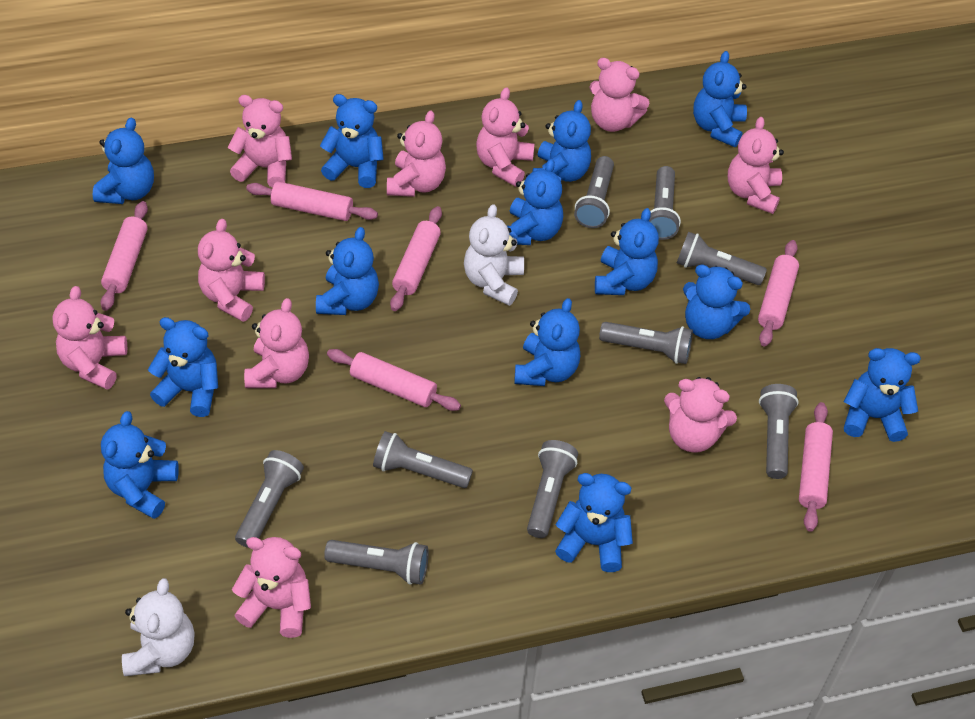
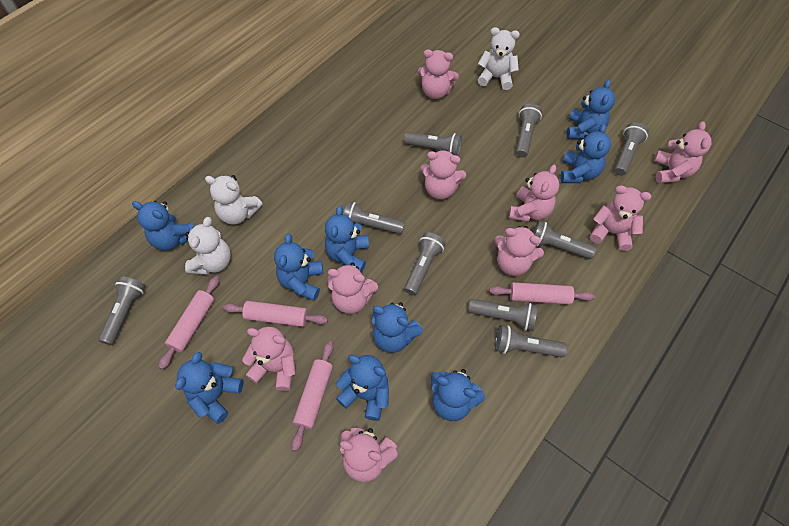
blue teddy bear: [93,118,154,204] [101,411,179,519] [148,317,218,417] [316,227,379,315] [320,94,384,188] [507,159,563,245] [514,298,580,386] [532,100,591,182] [555,473,633,572] [595,208,659,295] [683,264,750,339] [693,51,747,147] [844,348,921,442] = 13 -> [132,201,193,251] [175,352,243,424] [274,233,323,301] [325,206,369,273] [336,355,389,421] [372,302,423,353] [431,369,485,421] [560,124,611,183] [567,80,615,139] = 9
pink rolling pin: [101,201,148,311] [246,181,378,221] [327,349,461,411] [390,206,442,311] [758,240,799,347] [799,402,833,532] = 6 -> [158,276,219,370] [223,301,328,327] [291,341,334,451] [489,282,595,305] = 4
pink teddy bear: [52,286,127,390] [198,219,265,322] [228,95,292,188] [232,537,311,638] [244,298,309,388] [387,110,446,197] [476,87,534,186] [589,58,649,132] [664,377,737,453] [728,117,784,214] = 10 -> [242,327,296,391] [327,262,378,314] [340,428,398,482] [418,49,459,99] [420,150,466,199] [494,226,544,276] [509,165,559,222] [590,185,651,251] [654,121,711,183] = 9
white teddy bear: [122,578,194,676] [464,204,524,306] = 2 -> [185,217,231,275] [205,175,263,225] [478,27,520,90] = 3

